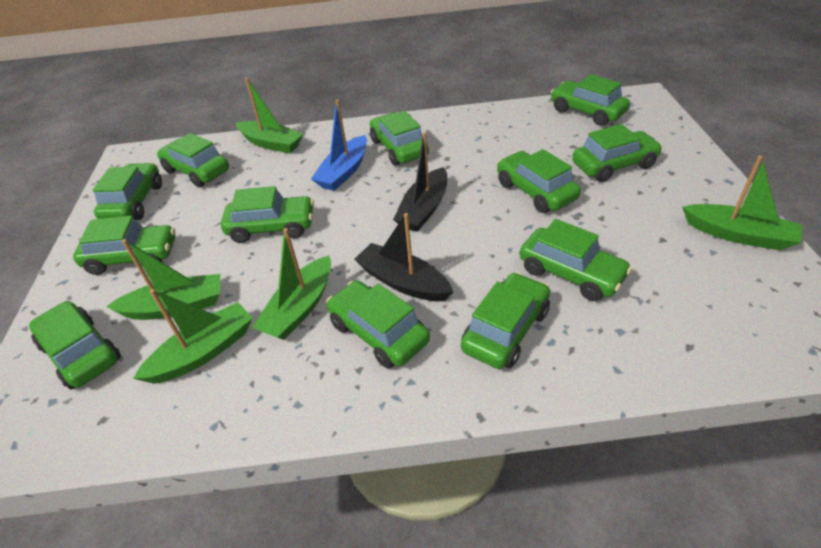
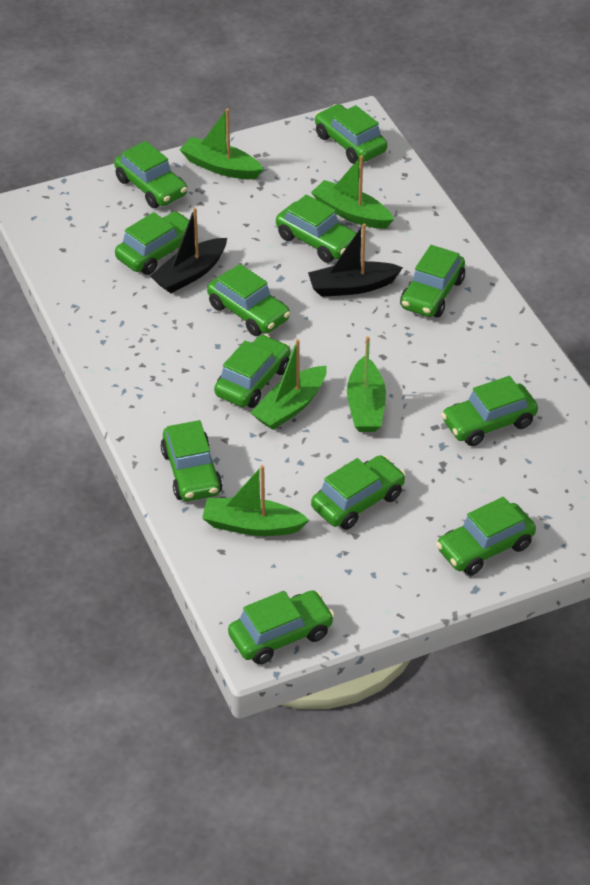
blue boat: [311,99,367,191] = 1 -> none = 0

